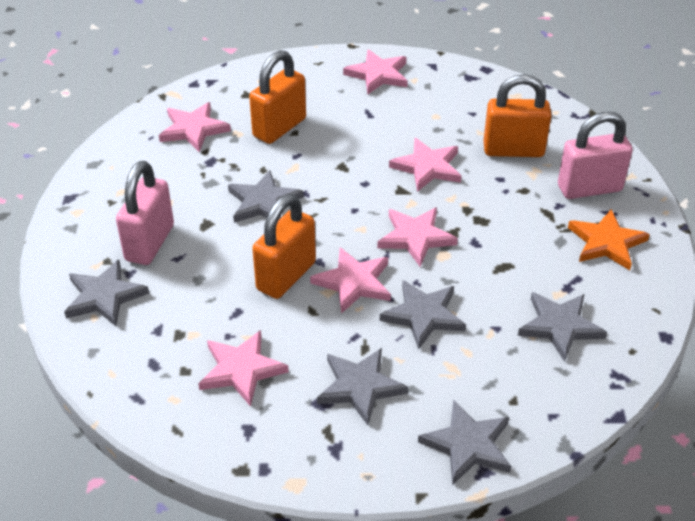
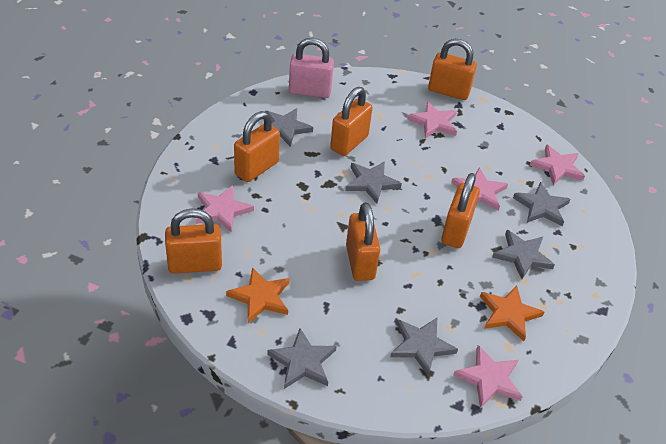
orange padlock: [249,50,306,144] [252,194,316,299] [483,74,552,157] = 3 -> [165,209,222,274] [234,111,280,182] [330,87,372,156] [346,202,380,281] [428,39,477,100] [441,173,480,248] = 6
orange star: [568,209,650,270] = 1 -> [226,267,290,323] [480,285,544,341] = 2
pink padlock: [116,161,174,265] [558,112,633,199] = 2 -> [289,38,334,98] = 1
pink star: [159,102,231,152] [198,330,289,407] [310,247,391,314] [343,49,408,94] [377,207,458,267] [389,138,462,192] = 6 -> [195,185,254,232] [407,101,457,138] [451,168,508,211] [453,345,523,408] [530,144,585,185] = 5

